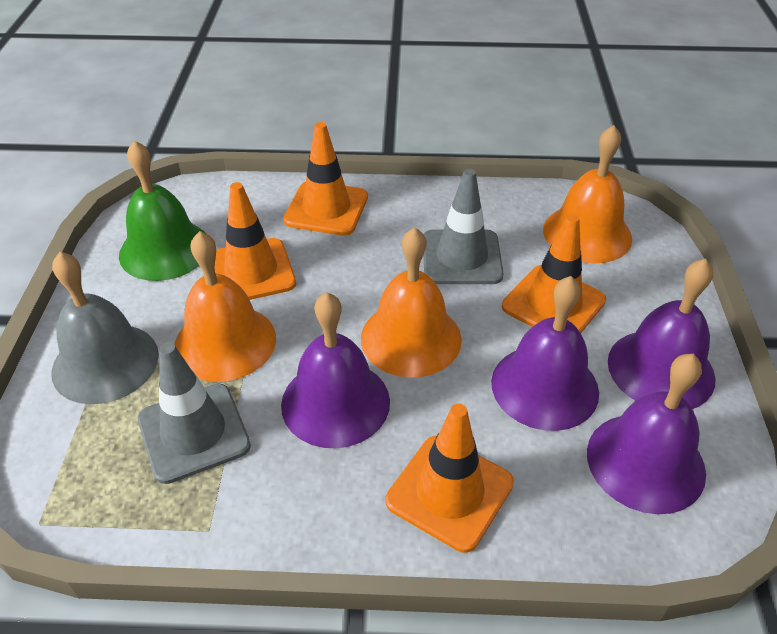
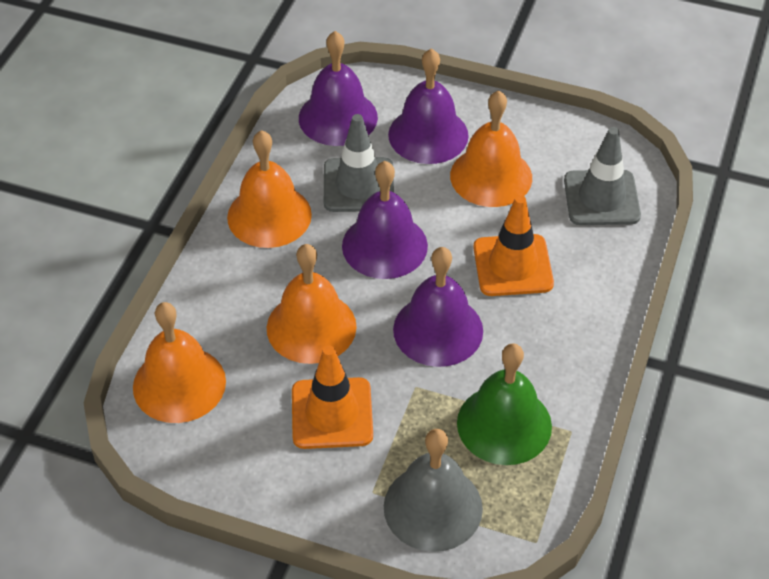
orange bell: [174,231,276,382] [361,227,462,378] [543,125,632,263] = 3 -> [133,302,226,423] [227,130,312,248] [267,244,357,364] [450,90,532,207] = 4
orange traffic cone: [215,182,296,300] [283,122,368,236] [386,404,514,552] [502,214,606,333] = 4 -> [292,345,373,449] [473,195,554,296] = 2

